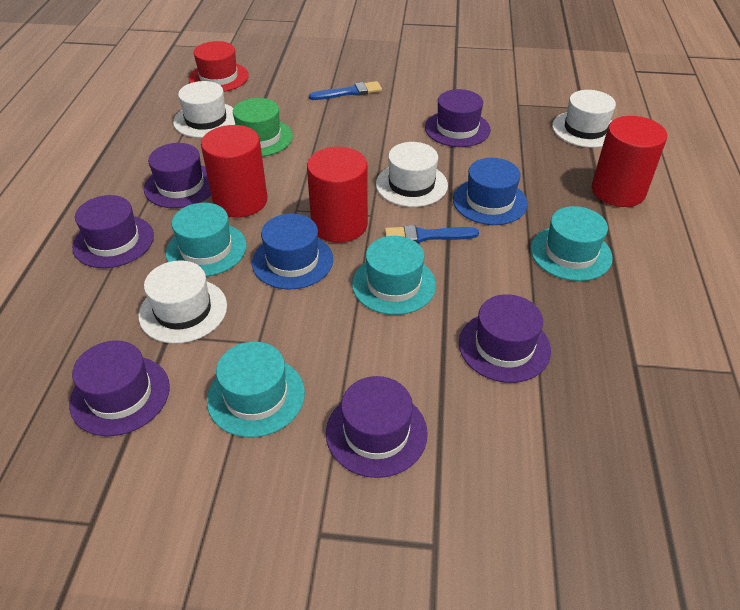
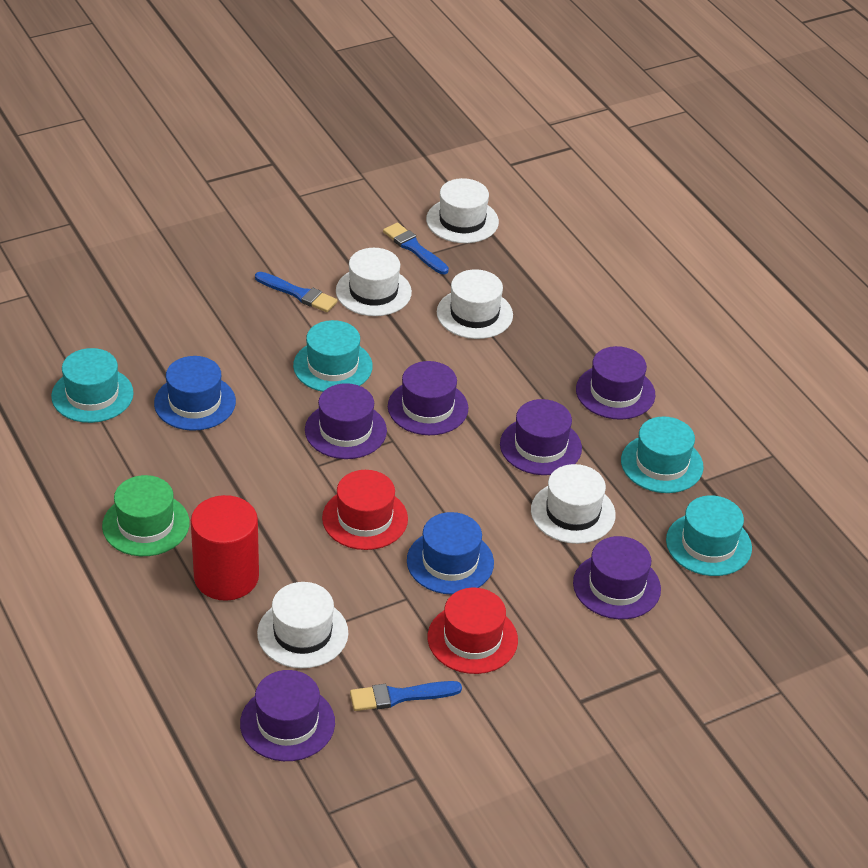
blue brush: [309,81,382,100] [385,225,479,243] = 2 -> [255,272,338,312] [350,681,462,711] [383,223,449,274] = 3
red cylinder: [201,125,267,218] [307,147,368,243] [592,116,667,207] = 3 -> [191,495,259,601] = 1
red hat: [189,41,249,92] = 1 -> [322,470,408,550] [428,588,518,674] = 2
white hat: [138,260,227,344] [173,81,235,138] [376,142,448,207] [552,90,616,148] = 4 -> [257,582,348,668] [336,248,412,316] [426,178,499,243] [437,269,513,339] [531,464,616,544] = 5

